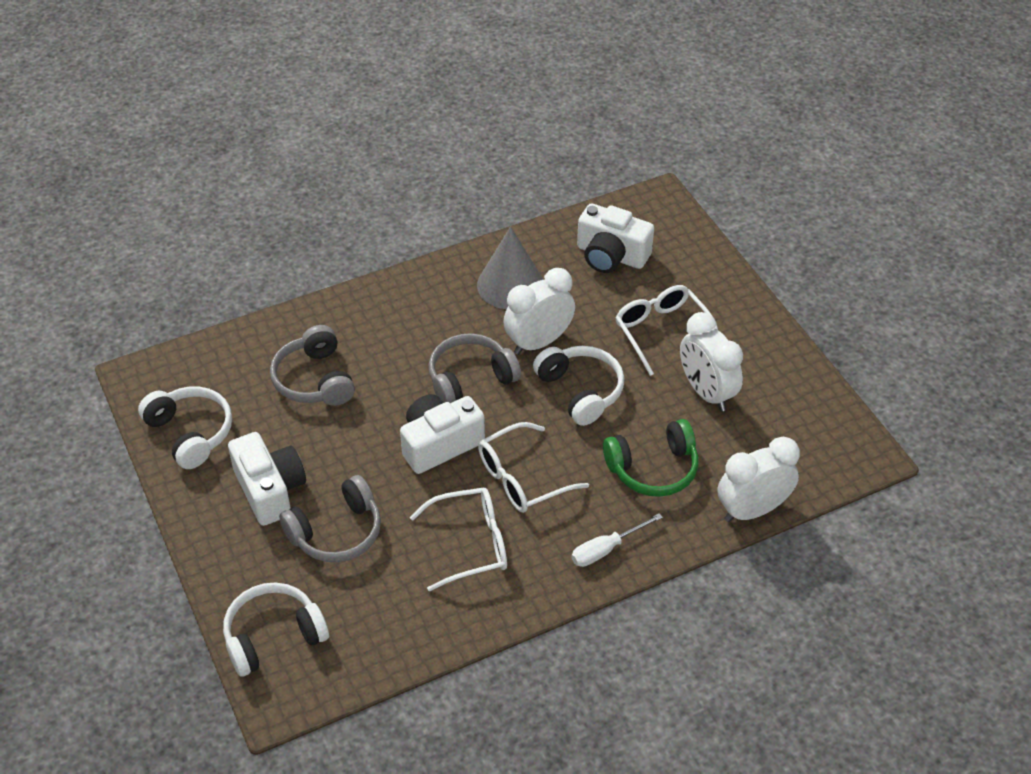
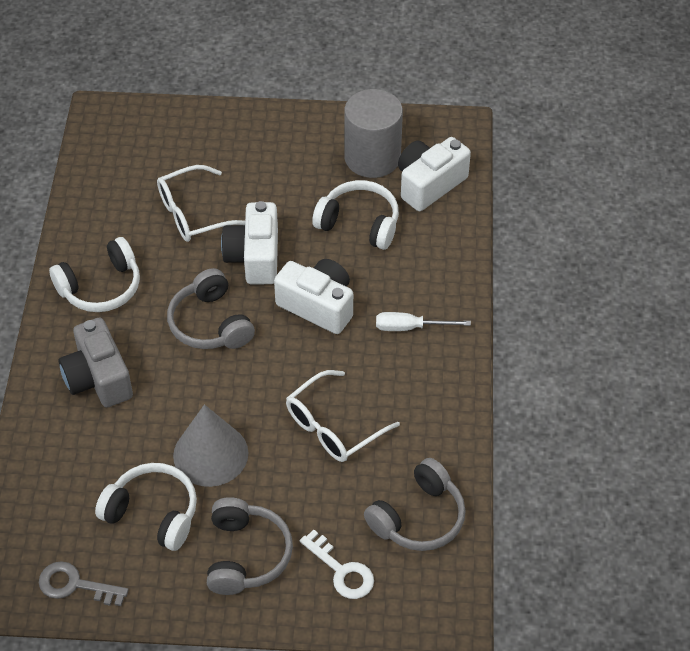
green headphones: [603,419,698,497] = 1 -> none = 0
grey camera: none = 0 -> [59,318,133,407] = 1
grey cylinder: none = 0 -> [344,89,403,178] = 1
grey key: none = 0 -> [39,561,129,606] = 1
white clock: [503,268,575,355] [680,312,743,411] [717,437,800,522] = 3 -> none = 0
white glasses: [410,488,507,591] [478,422,589,513] [615,285,718,376] = 3 -> [157,165,245,242] [286,370,400,462] = 2
white key: none = 0 -> [300,529,374,599] = 1

